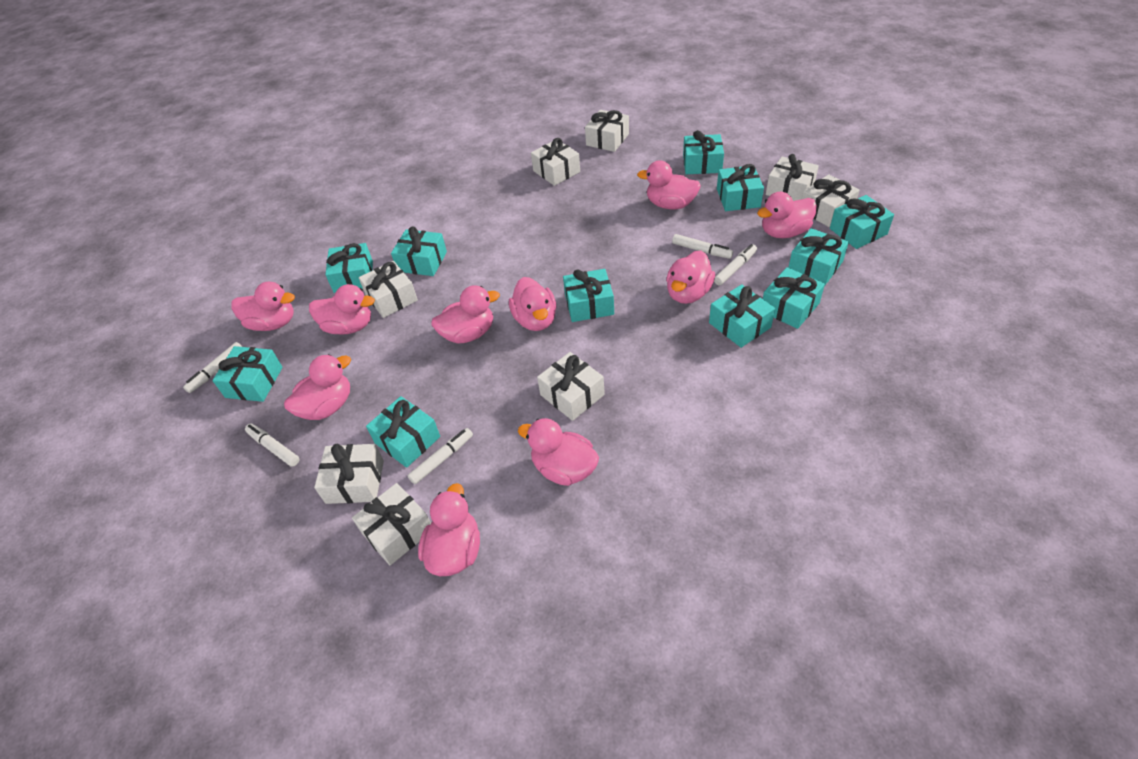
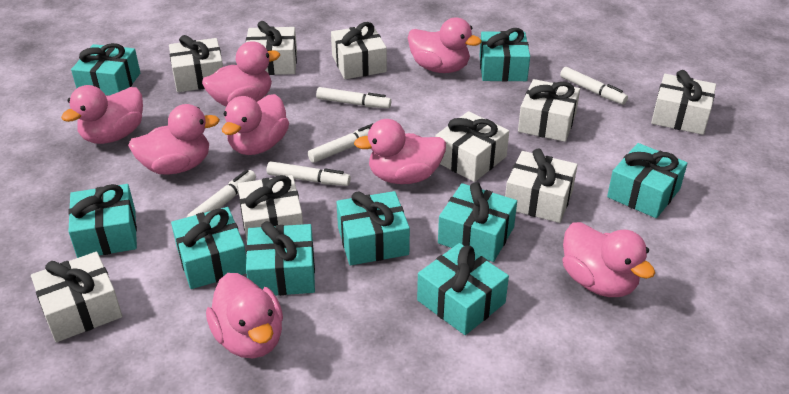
pink duck: [231,282,295,331] [284,354,351,420] [309,284,375,335] [418,483,480,576] [431,285,500,344] [509,277,556,331] [518,418,599,486] [637,160,701,209] [666,250,715,304] [757,192,817,238] = 10 -> [61,85,143,144] [128,104,220,175] [202,41,280,106] [206,273,283,359] [222,94,289,155] [354,119,446,184] [408,17,482,73] [562,222,655,297] = 8
turquoise gift: [212,346,283,402] [325,243,373,293] [366,396,440,468] [391,227,447,276] [563,269,614,322] [683,130,724,174] [709,284,775,348] [717,164,764,211] [763,267,825,329] [788,228,849,285] [830,195,894,249] = 11 -> [68,184,137,258] [71,43,140,96] [171,207,246,289] [246,221,315,296] [336,191,410,266] [417,243,509,335] [438,182,517,262] [479,28,530,82] [607,143,688,218] = 9
white gift: [314,444,384,504] [352,483,431,565] [359,261,418,318] [531,138,580,186] [537,352,605,421] [585,110,629,152] [766,154,819,201] [802,174,860,227] = 8 -> [31,252,122,342] [169,35,223,92] [238,175,303,241] [246,21,297,75] [331,22,387,79] [435,111,509,182] [505,148,577,223] [518,79,580,142] [651,70,716,135] = 9

